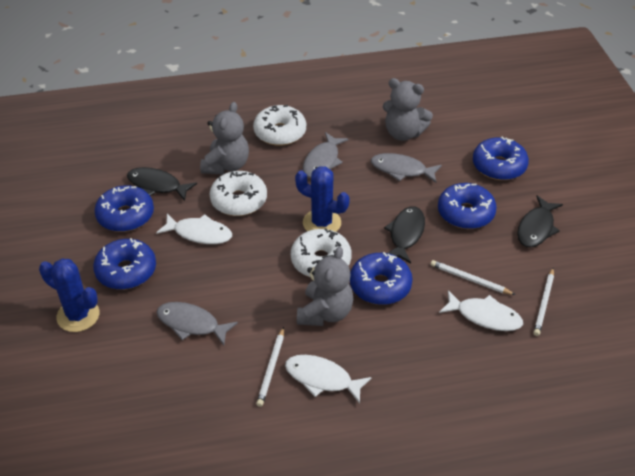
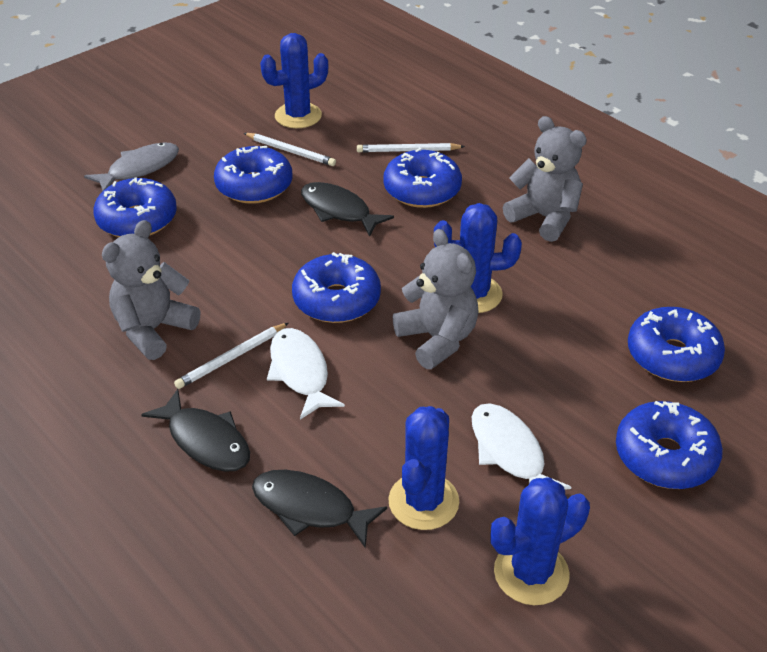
blue cactus: [39,259,99,332] [295,166,350,232] = 2 -> [260,33,328,128] [388,406,459,530] [434,203,522,313] [490,477,590,605] = 4
blue donut: [93,238,156,290] [94,185,154,232] [350,252,413,305] [438,183,497,229] [473,137,529,180] = 5 -> [93,177,177,237] [214,146,293,204] [292,252,381,323] [383,148,462,208] [616,401,723,489] [628,307,725,382] = 6
grey fish: [156,302,238,345] [303,132,349,178] [371,153,442,183] = 3 -> [84,143,179,191] = 1
white donut: [210,171,267,216] [253,105,306,146] [291,228,352,277] = 3 -> none = 0
white fish: [156,214,232,244] [285,355,372,403] [439,290,523,331] = 3 -> [267,328,345,420] [472,403,571,490] = 2

